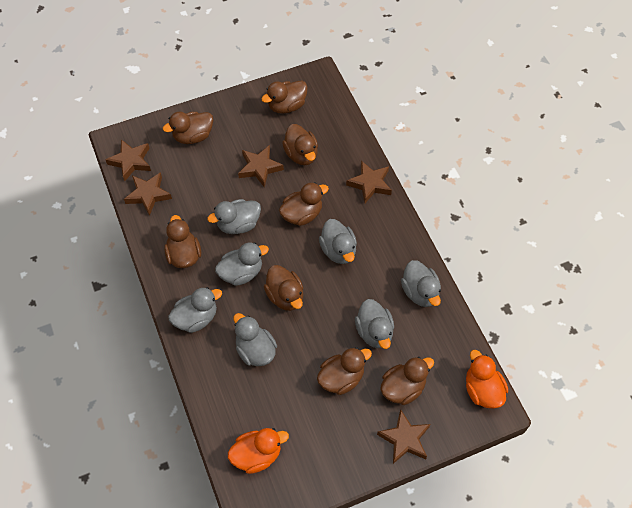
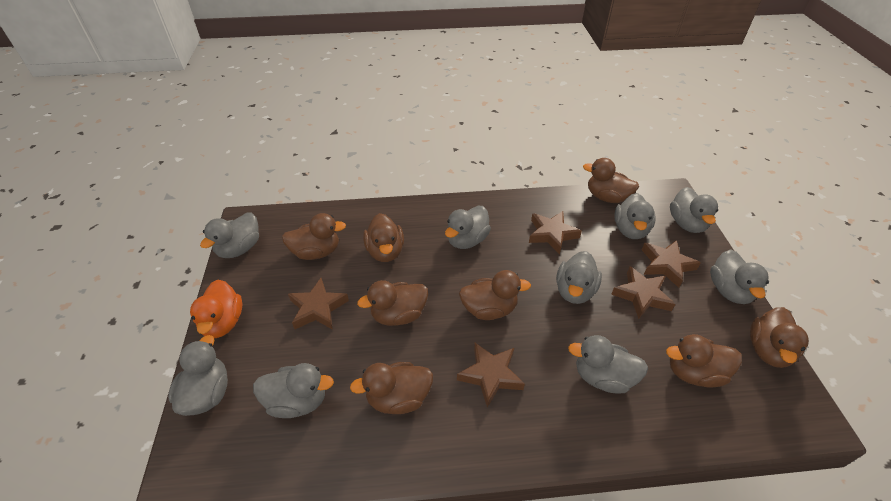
grey duck: [168,287,222,333] [207,199,261,234] [215,242,269,286] [233,313,277,366] [319,219,357,264] [355,299,394,349] [401,260,441,307] = 7 -> [168,335,228,416] [200,213,259,258] [253,363,334,418] [445,206,491,249] [556,251,602,304] [568,335,648,393] [614,193,656,239] [670,187,718,233] [710,249,769,304] = 9
orange duck: [228,428,289,474] [466,350,508,409] = 2 -> [190,279,242,338] = 1

